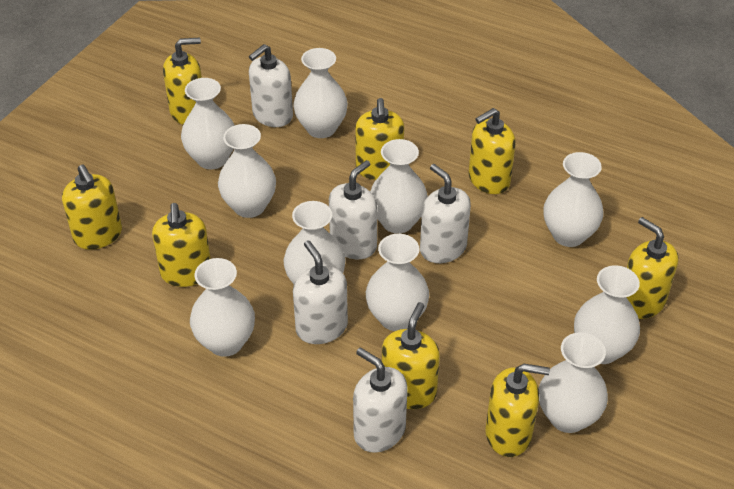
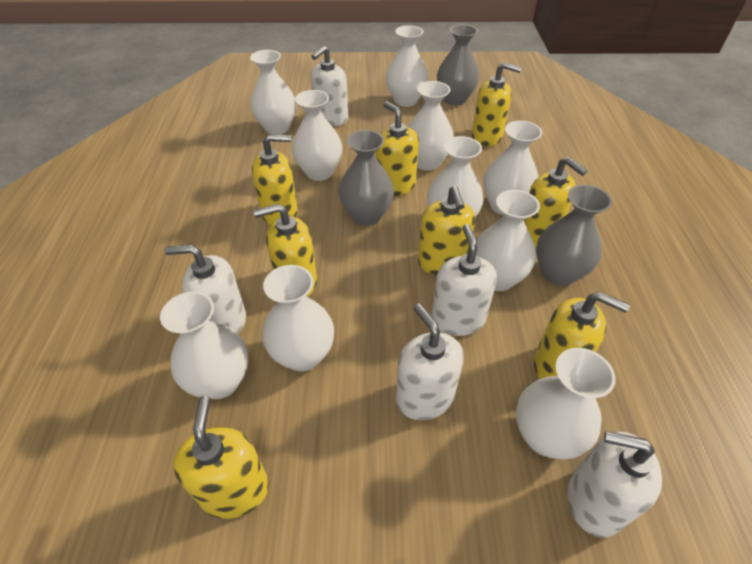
grey vase: none = 0 -> [339,130,394,226] [437,24,479,105] [536,185,612,286] = 3

